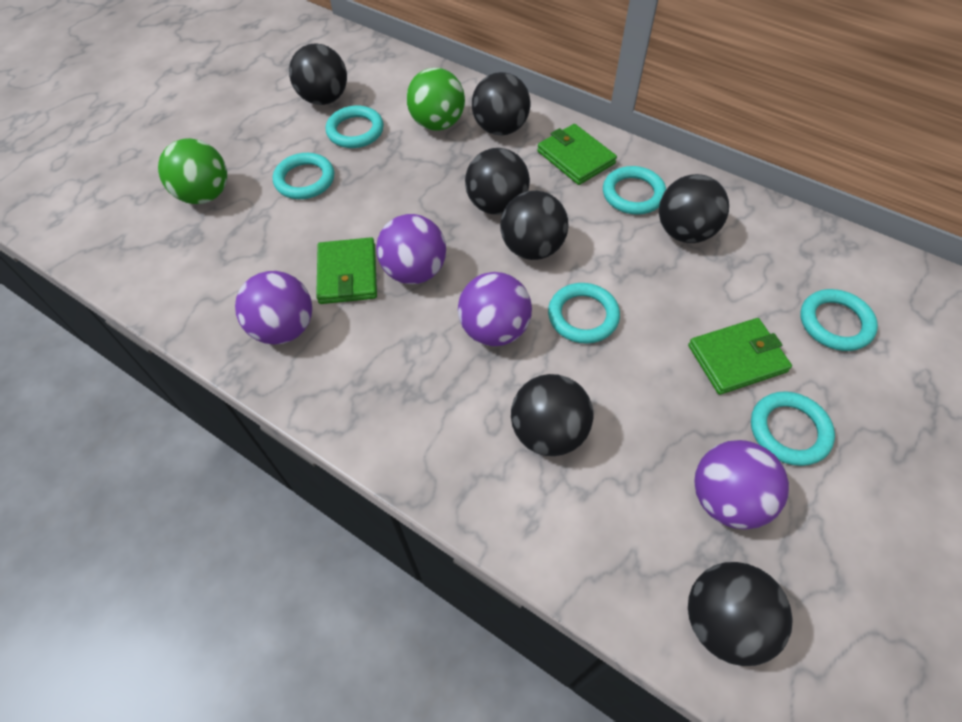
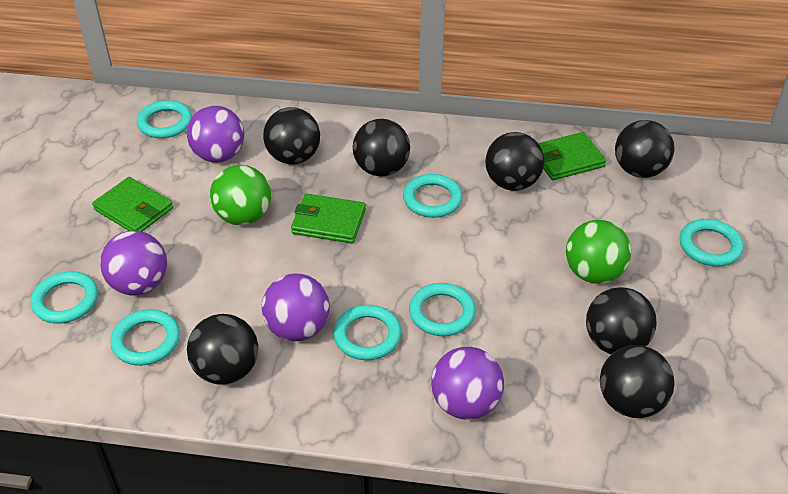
turquoise ring: [273,153,334,199] [326,106,384,148] [548,283,620,344] [603,166,666,215] [751,391,835,466] [800,289,878,351] = 6 -> [31,271,98,324] [110,309,180,366] [137,100,192,138] [333,305,401,360] [403,174,463,218] [409,283,476,336] [680,219,744,266] = 7

